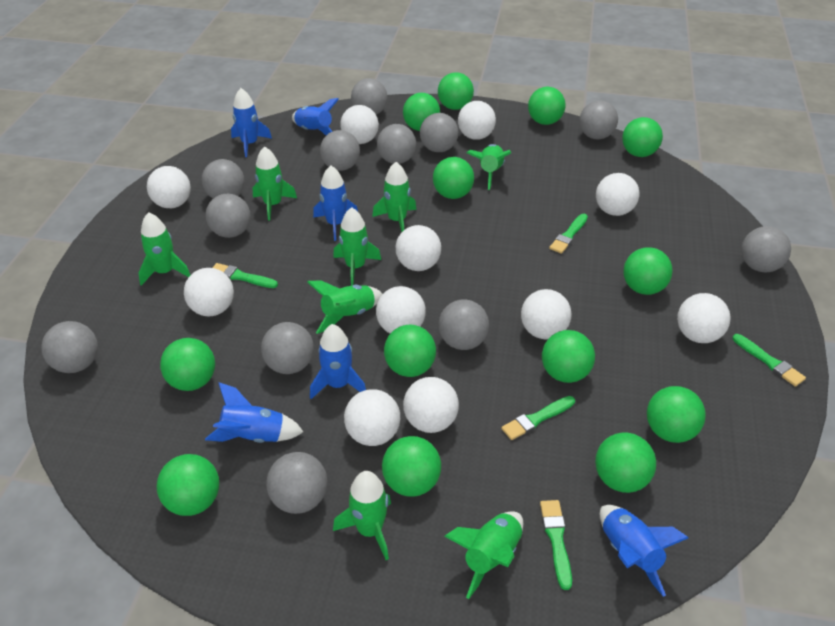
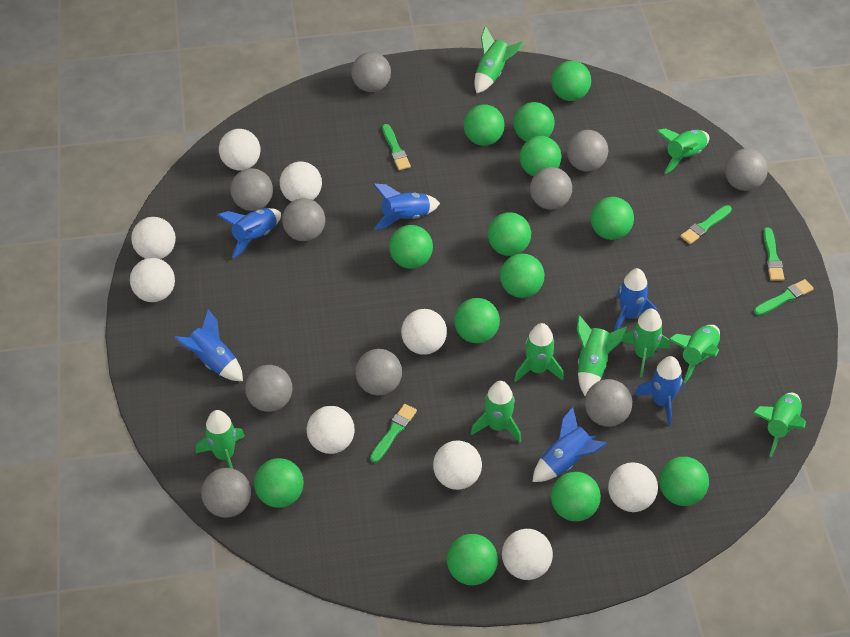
green rocket: [138,212,190,286] [253,146,297,221] [307,280,382,334] [333,207,381,286] [333,471,391,560] [372,162,416,232] [444,511,523,599] [467,144,511,190] = 8 -> [196,410,245,469] [471,381,521,443] [474,26,523,93] [514,323,564,383] [577,315,627,396] [621,308,669,377] [657,128,709,174] [669,325,720,383] [753,393,806,457] = 9
grey ball: [41,321,98,373] [202,159,244,198] [206,194,251,238] [261,322,314,374] [266,452,327,514] [320,130,360,171] [351,78,388,115] [377,124,416,164] [420,113,458,152] [438,299,489,350] [579,100,618,139] [741,226,791,272] = 12 -> [201,468,251,518] [230,168,273,211] [245,365,292,412] [282,198,325,241] [351,52,391,92] [356,349,402,395] [530,167,572,210] [567,130,608,172] [585,379,632,427] [725,149,768,191] = 10
white ball: [147,166,191,208] [184,268,234,316] [341,105,379,144] [344,389,400,446] [376,286,426,334] [396,225,441,271] [403,377,459,433] [458,101,496,140] [521,289,572,339] [596,173,639,216] [677,293,731,343] = 11 -> [130,258,175,302] [131,217,176,259] [219,129,260,171] [280,161,322,202] [307,406,355,454] [401,309,447,355] [433,441,482,490] [502,529,553,580] [608,462,658,512] = 9

